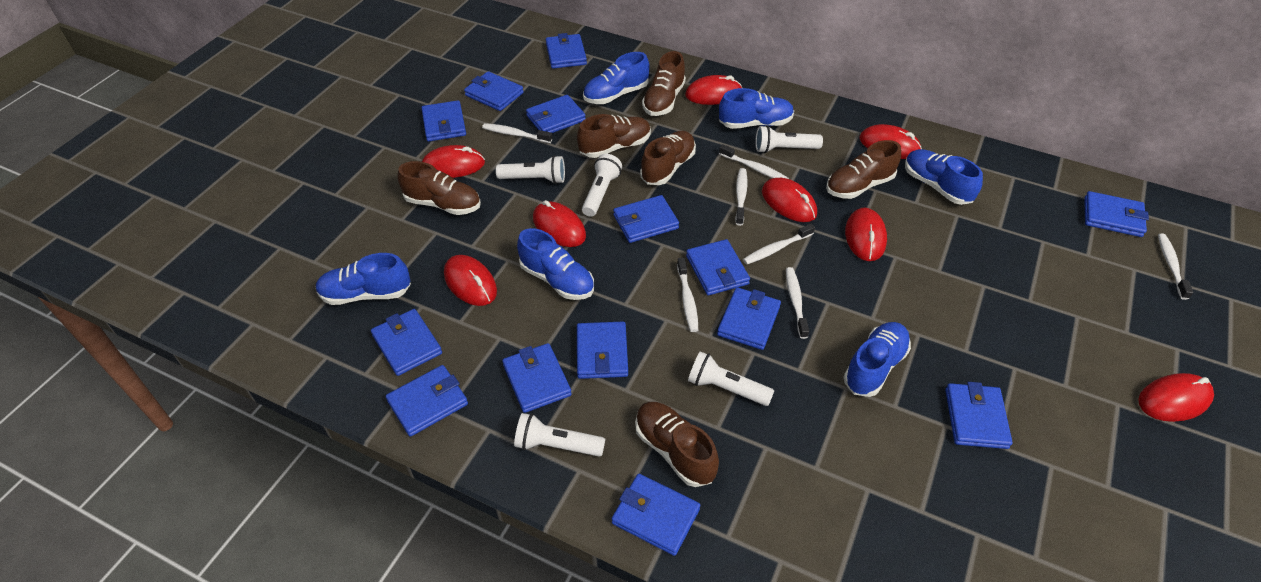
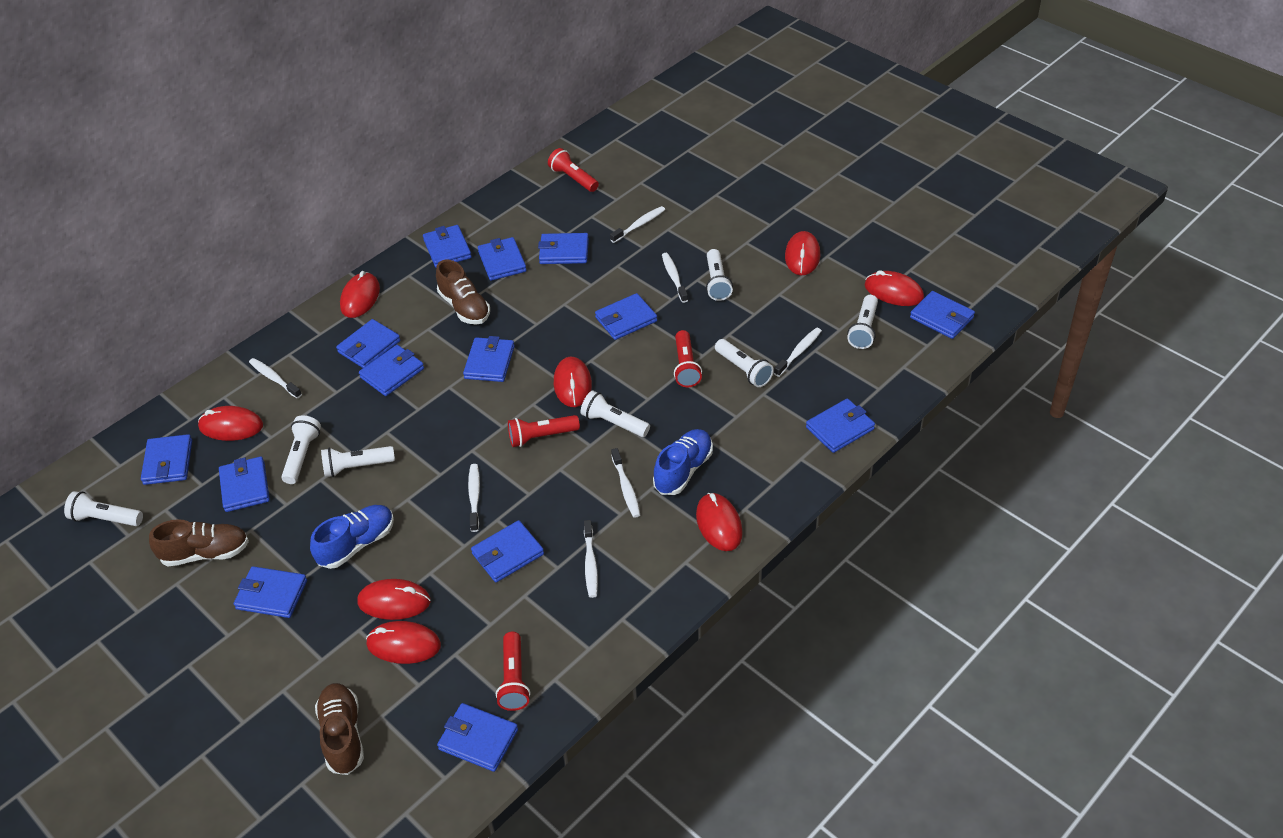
blue shoe: [316,253,411,305] [517,228,594,300] [583,52,650,104] [719,88,794,129] [843,322,911,397] [905,149,983,205] = 6 -> [310,505,394,569] [653,429,713,495] = 2
brown shoe: [397,161,481,215] [577,114,651,158] [635,402,719,487] [640,131,696,185] [642,51,686,116] [826,140,901,199] = 6 -> [149,519,249,566] [315,683,364,775] [436,260,490,324] = 3
red flashlight: none = 0 -> [496,632,530,711] [508,415,580,447] [548,148,599,192] [674,330,702,387] = 4
white flashlight: [496,155,565,184] [514,413,605,457] [582,154,622,217] [688,352,774,406] [755,125,823,153] = 5 -> [64,491,143,526] [281,415,321,484] [321,446,395,477] [580,391,650,437] [706,249,733,301] [715,339,774,387] [847,295,878,349] = 7

